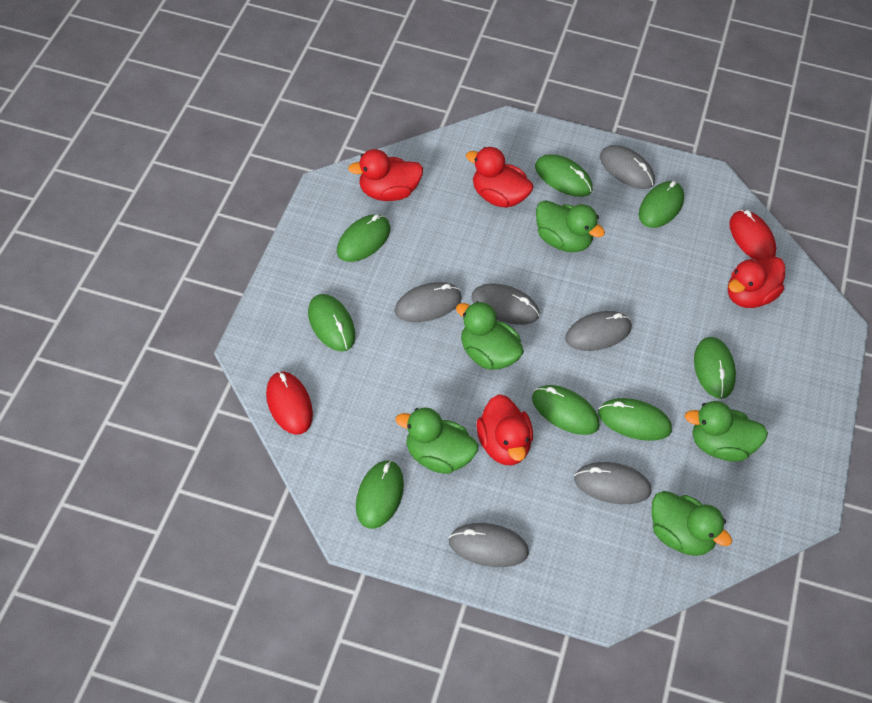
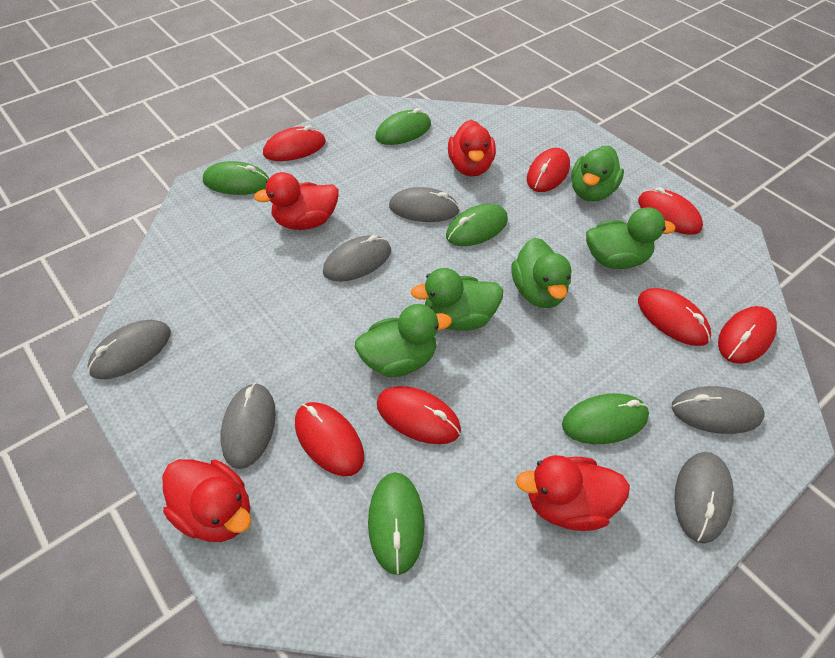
green mouse: [308,294,355,351] [337,214,391,262] [356,460,404,529] [532,385,600,435] [535,154,593,197] [598,398,672,441] [639,181,684,228] [694,337,736,399] = 8 -> [203,161,269,195] [368,472,424,575] [375,108,431,145] [446,204,508,246] [562,393,649,444] = 5
red mouse: [266,371,313,435] [729,210,776,261] = 2 -> [263,125,326,161] [295,402,364,476] [377,386,461,444] [527,148,570,192] [638,187,703,235] [638,288,711,346] [718,306,777,364] = 7

